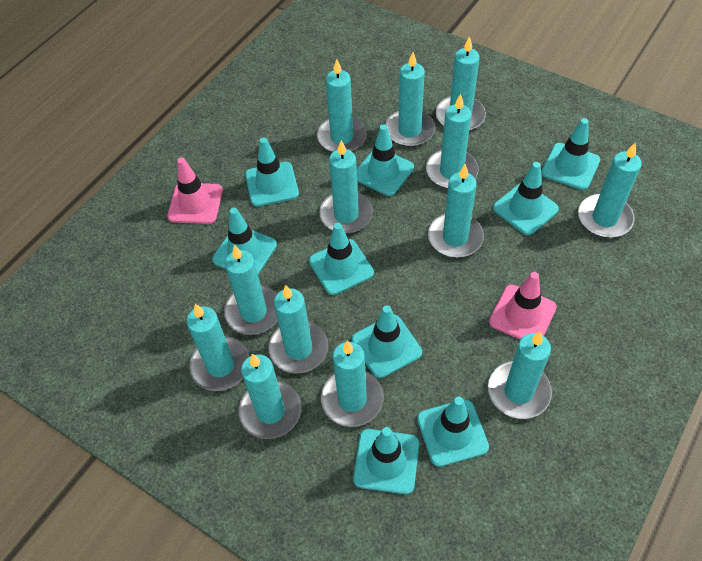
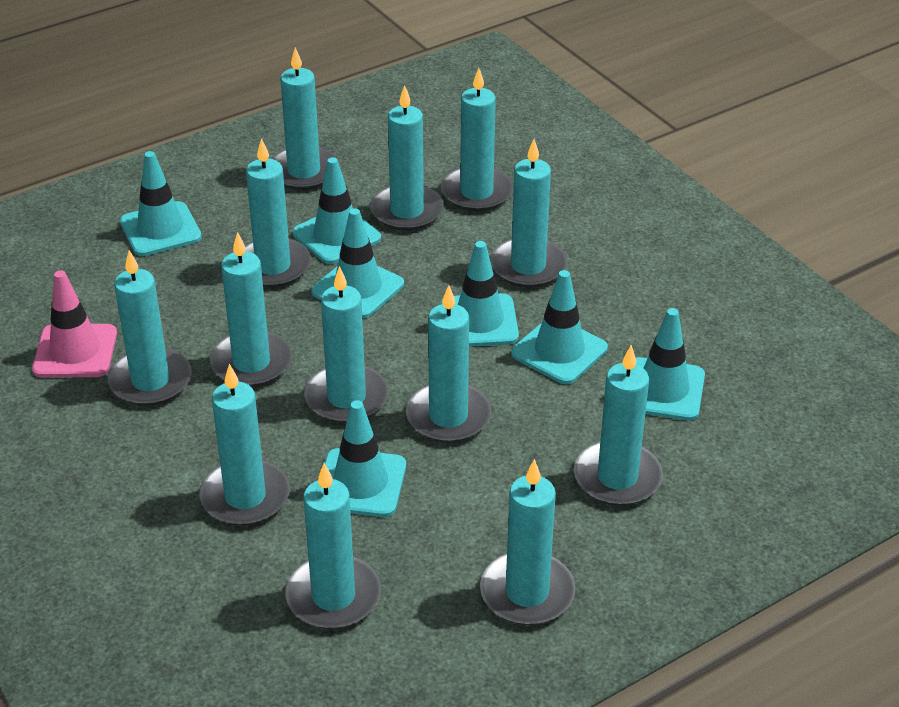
pink traffic cone: [167,157,223,224] [489,272,557,340] = 2 -> [32,270,117,377] = 1
turquoise traffic cone: [212,208,277,275] [245,137,299,207] [309,223,374,295] [352,305,422,378] [353,427,419,494] [357,124,414,196] [417,397,489,467] [493,162,559,235] [541,118,600,190] = 9 -> [120,151,202,256] [293,157,381,264] [312,208,404,318] [324,400,406,517] [440,241,519,347] [511,270,608,384] [636,308,705,420] = 7

